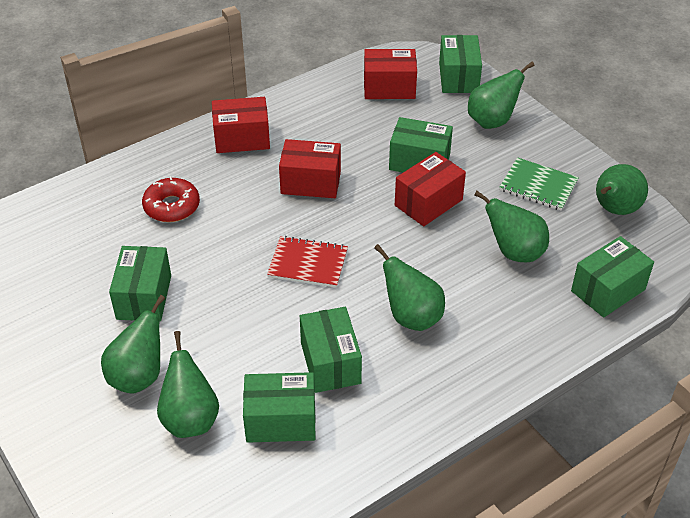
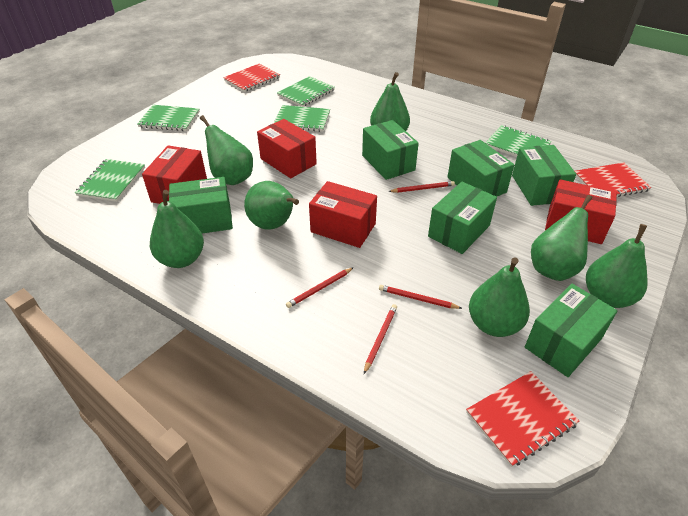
green notebook: [500,157,579,211] = 1 -> [75,159,145,202] [137,105,200,131] [274,105,330,132] [277,76,335,107] [485,125,552,157] = 5
green pear: [101,295,165,394] [157,331,219,438] [374,244,445,331] [468,62,535,129] [474,191,549,262] [596,164,648,215] = 6 -> [150,190,204,268] [200,115,253,185] [244,181,299,230] [370,72,410,131] [469,257,530,337] [531,195,592,281] [586,224,648,308] = 7
red donut: [142,176,200,222] = 1 -> none = 0
red notebook: [267,236,348,288] = 1 -> [223,63,280,92] [466,371,579,467] [575,162,652,197] = 3
red pencil: none = 0 -> [286,267,354,308] [364,304,397,374] [379,285,462,309] [388,181,455,193] = 4

